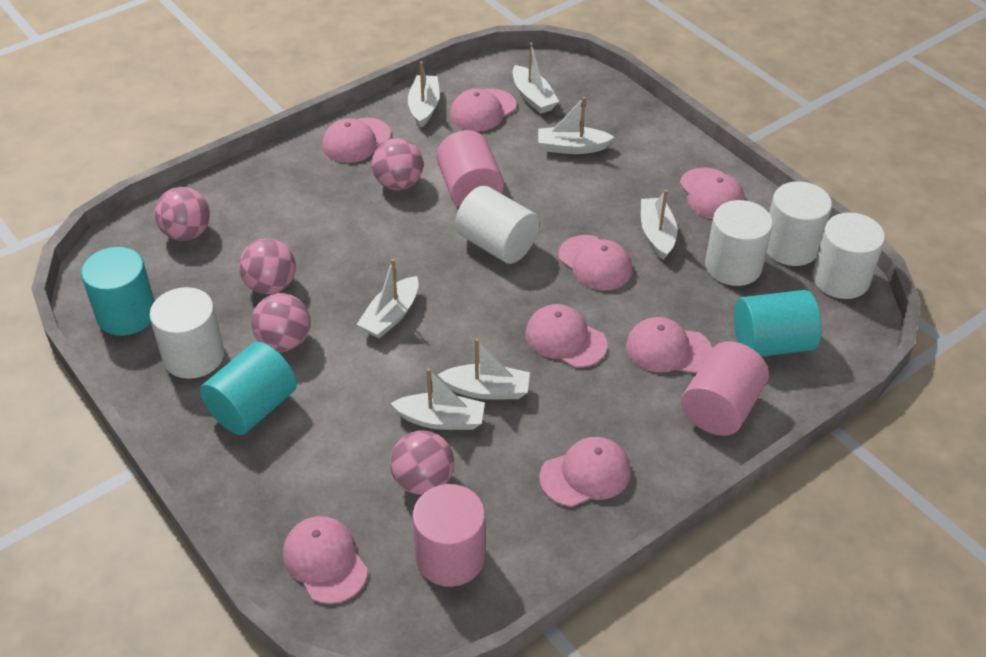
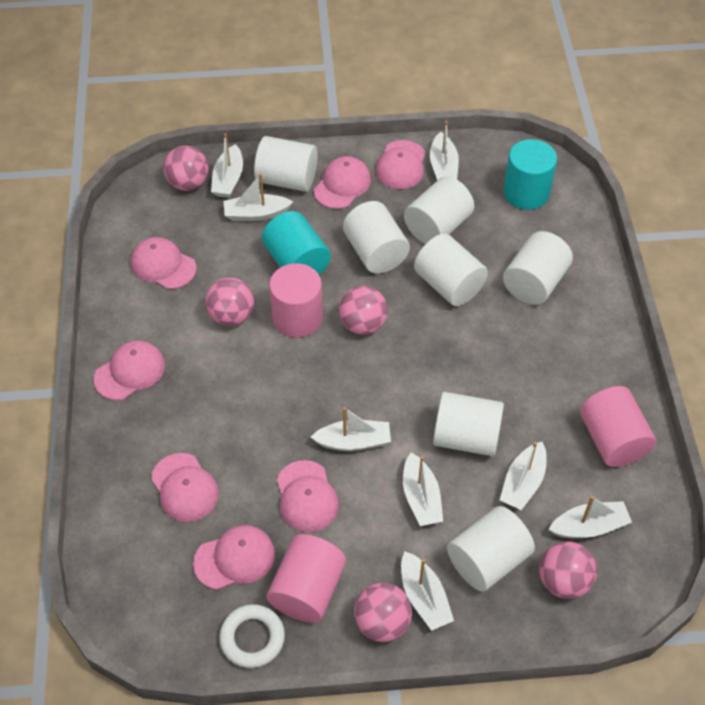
pink cap: [283,516,368,604] [322,118,391,163] [450,89,516,132] [525,304,608,368] [539,437,631,507] [558,235,632,290] [626,317,712,373] [680,167,745,219] = 8 -> [94,340,165,400] [131,237,196,289] [151,453,219,522] [193,525,275,590] [277,460,339,532] [314,156,371,209] [375,140,426,189] = 7
turquoise cylinder: [81,247,155,336] [200,342,297,435] [734,290,821,357] = 3 -> [262,211,331,275] [503,139,557,210] = 2
white boat: [356,259,419,338] [390,368,485,430] [408,61,440,128] [438,338,530,400] [513,43,559,114] [538,97,614,154] [641,189,677,260] = 7 -> [211,133,243,198] [223,173,293,221] [311,407,391,451] [401,551,454,631] [403,453,443,526] [430,121,459,180] [500,442,546,510] [549,496,632,538] = 8
white cylinder: [149,287,224,379] [455,185,539,264] [705,200,773,286] [766,181,832,266] [812,212,885,299] = 5 -> [254,136,317,192] [343,201,410,274] [404,176,474,244] [414,234,488,306] [433,392,504,456] [447,506,535,592] [503,231,573,305] = 7
white ring: none = 0 -> [219,604,285,668] = 1

